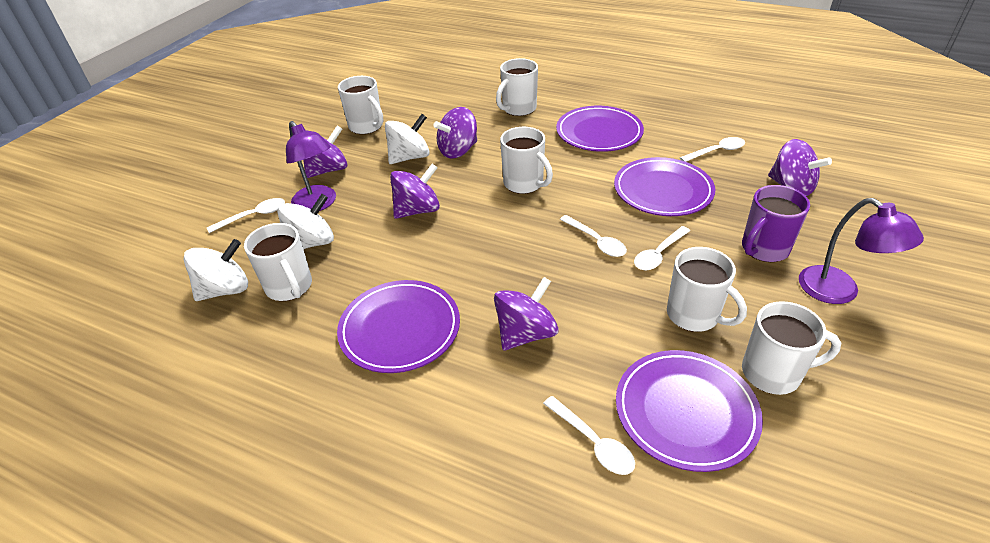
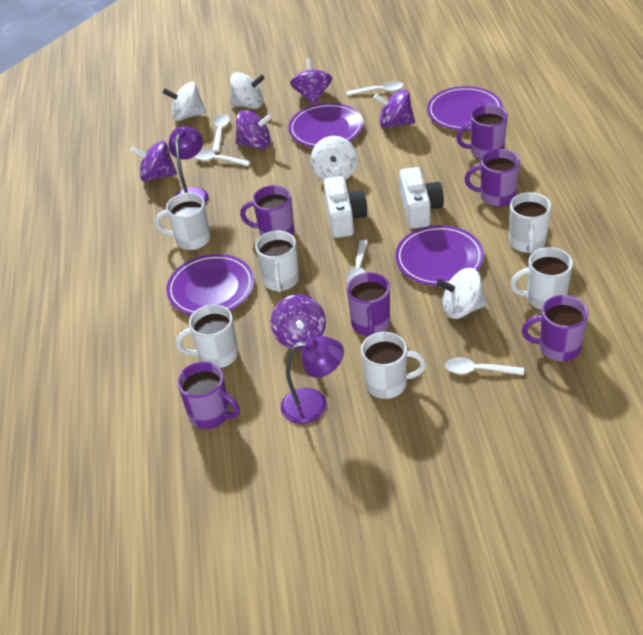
purple mug: [742,185,810,262] = 1 -> [177,362,240,429] [240,185,294,236] [347,272,390,336] [456,105,508,159] [464,149,520,207] [522,295,588,362] = 6
white camera: none = 0 -> [324,176,367,238] [400,167,444,229] = 2
white spinning top: [183,239,248,301] [277,194,334,249] [385,114,430,164] = 3 -> [163,82,207,121] [230,72,265,109] [311,136,357,181] [437,268,487,319] = 4

